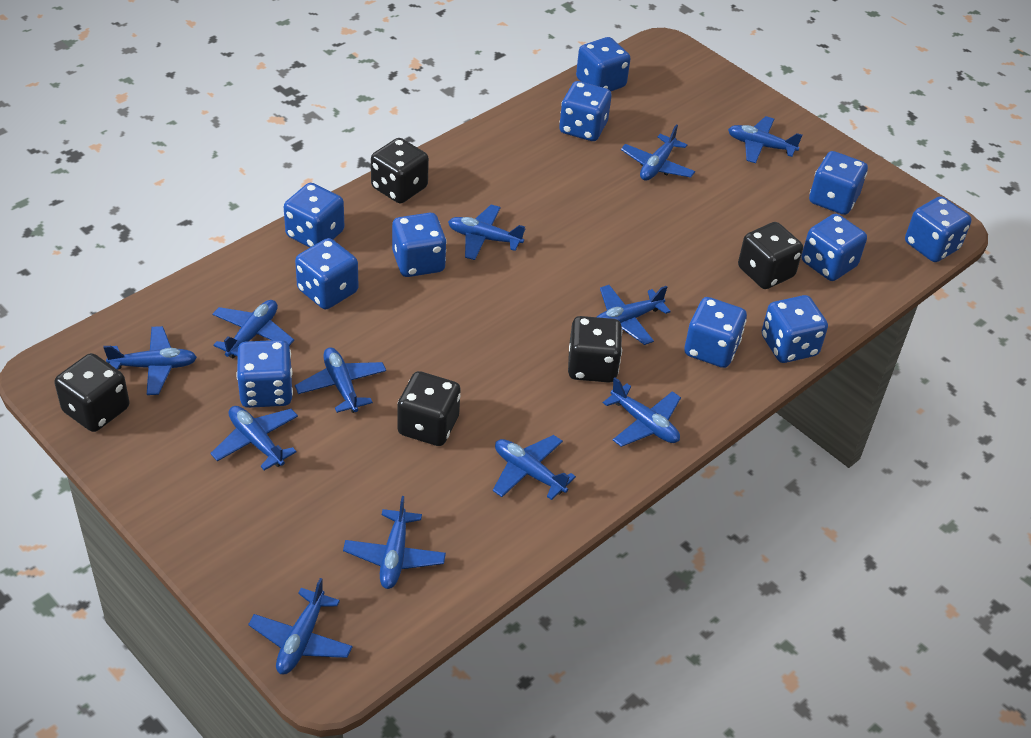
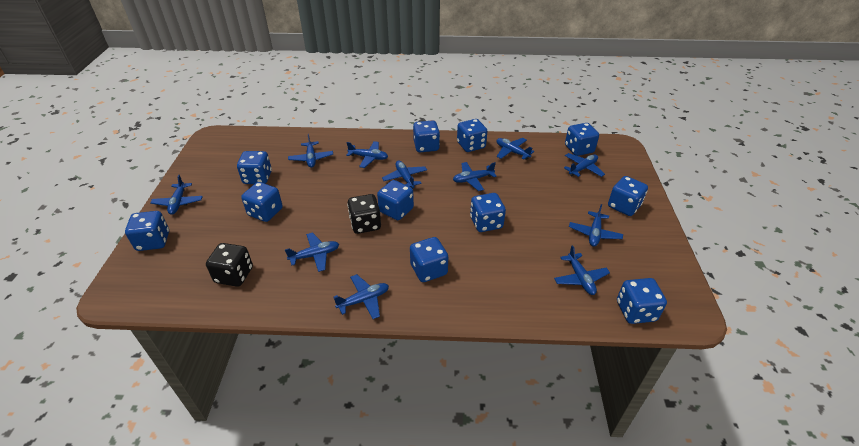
black dice: [54,353,129,432] [371,138,429,204] [397,371,461,446] [568,316,622,383] [738,222,803,289] = 5 -> [206,243,253,287] [347,194,381,234] = 2
blue plane: [103,326,197,395] [210,406,298,471] [213,300,294,358] [248,578,353,674] [295,347,386,413] [343,496,446,589] [448,205,525,260] [493,435,576,500] [597,285,671,345] [603,377,681,447] [621,124,695,181] [728,116,802,163] = 12 -> [150,175,203,215] [285,232,339,272] [288,134,333,168] [334,274,389,319] [346,141,388,168] [382,161,427,189] [453,162,497,191] [496,138,534,160] [554,245,610,295] [564,153,605,177] [569,204,623,247] = 11

